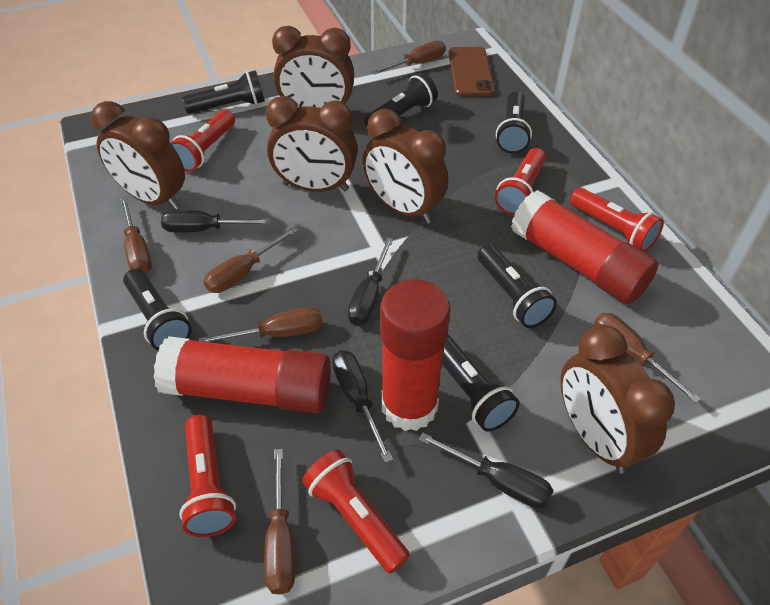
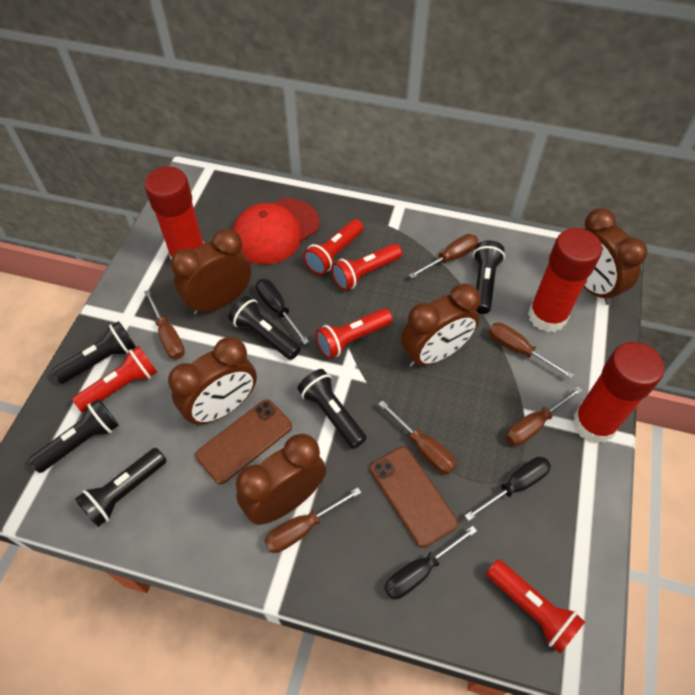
black screwdriver: [161,210,271,233] [332,350,393,463] [348,237,393,326] [419,433,554,508] = 4 -> [256,279,309,345] [385,526,477,599] [465,457,551,521] = 3
brown phone: [448,47,495,97] = 1 -> [195,399,292,484] [370,447,458,548] = 2
red cap: none = 0 -> [232,198,319,265] = 1

